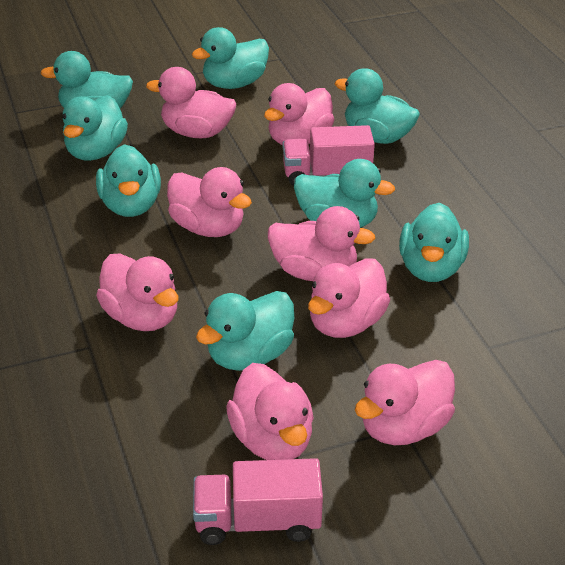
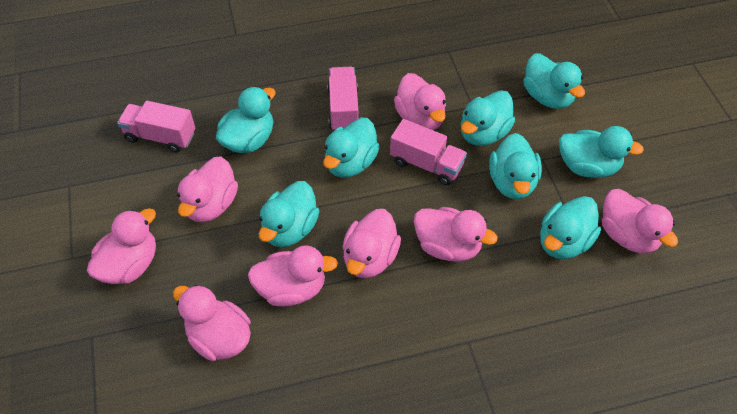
pink truck: [193,458,323,545] [283,125,375,186] = 2 -> [117,101,195,153] [327,67,360,129] [390,119,467,185] = 3

